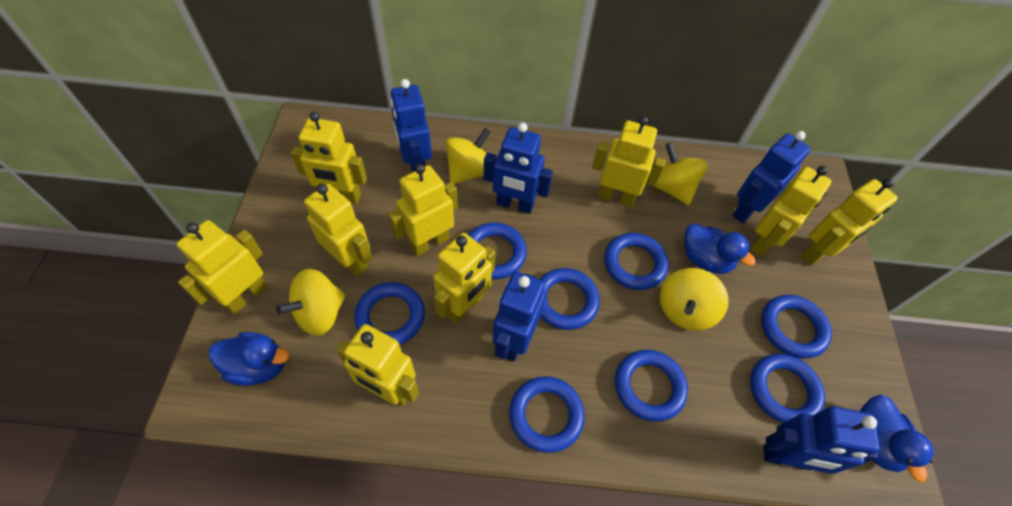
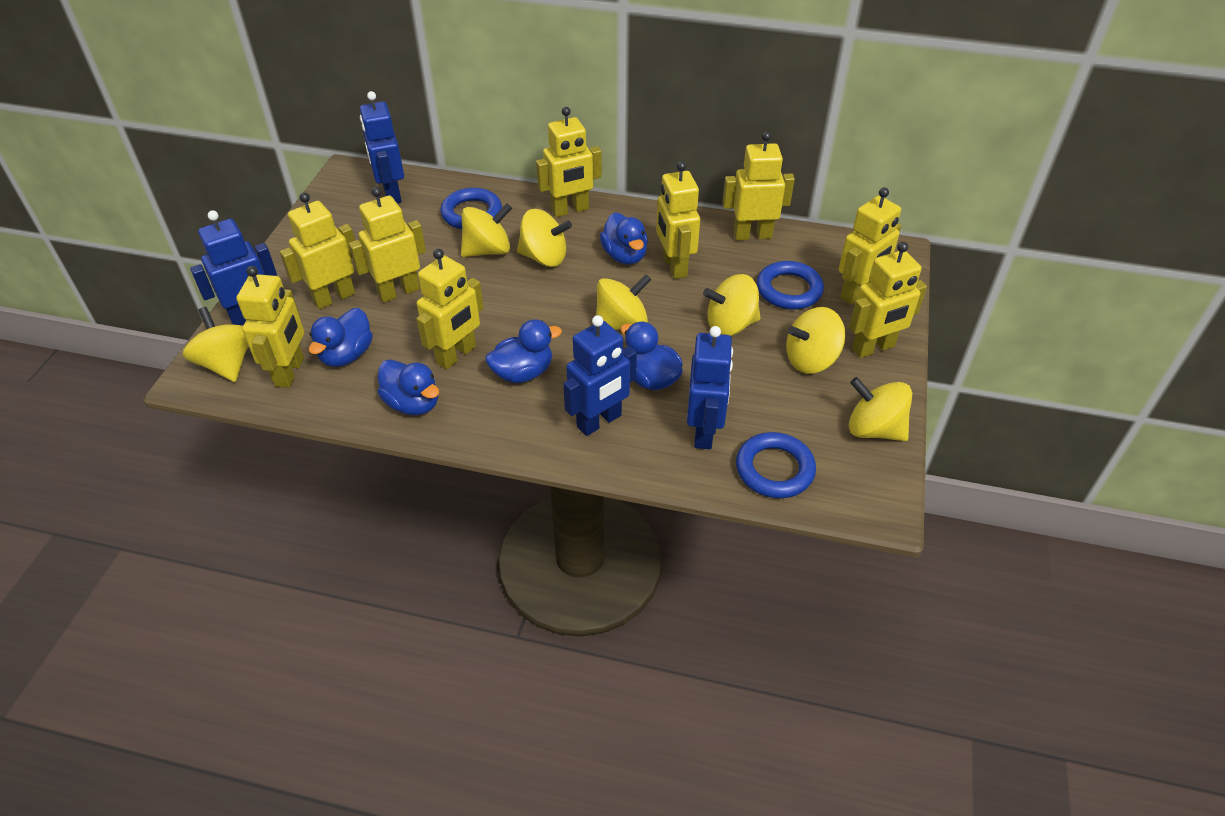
blue duck: [209,332,289,386] [684,223,756,274] [860,394,934,482] = 3 -> [309,308,373,367] [378,359,439,415] [485,319,562,383] [600,212,648,265] [621,321,683,390] = 5
blue ring: [354,282,425,345] [468,223,527,279] [509,376,585,453] [539,268,600,330] [604,233,669,290] [615,350,688,422] [750,354,825,423] [761,295,832,359] = 8 -> [440,188,502,229] [736,432,816,498] [757,261,824,309] = 3
blue robot: [390,79,432,172] [484,123,553,214] [493,271,545,361] [732,131,811,223] [764,406,880,474] = 5 -> [190,210,277,325] [360,91,404,203] [563,315,637,436] [687,326,733,449] = 4
yellow spinning top: [276,269,346,336] [445,128,491,184] [653,142,708,205] [660,268,729,331] = 4 -> [183,307,248,382] [461,203,512,257] [517,209,572,267] [596,274,652,330] [703,274,760,336] [786,307,845,374] [849,377,912,441] = 7

